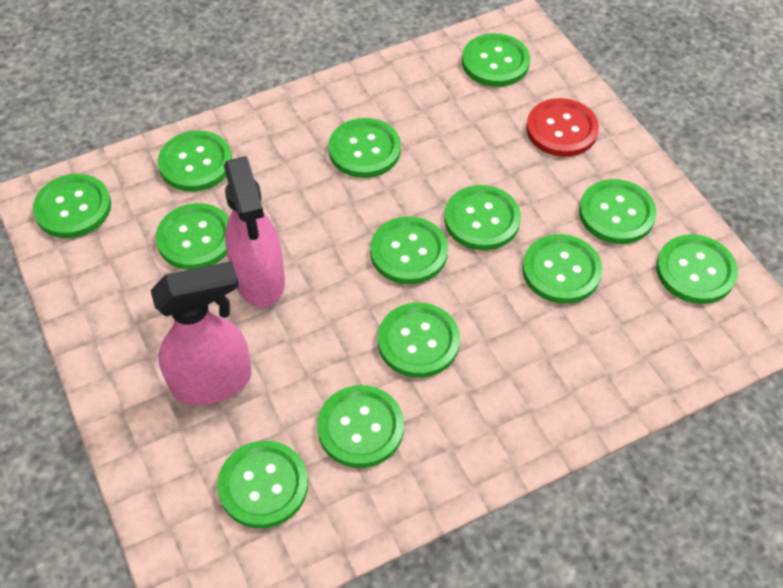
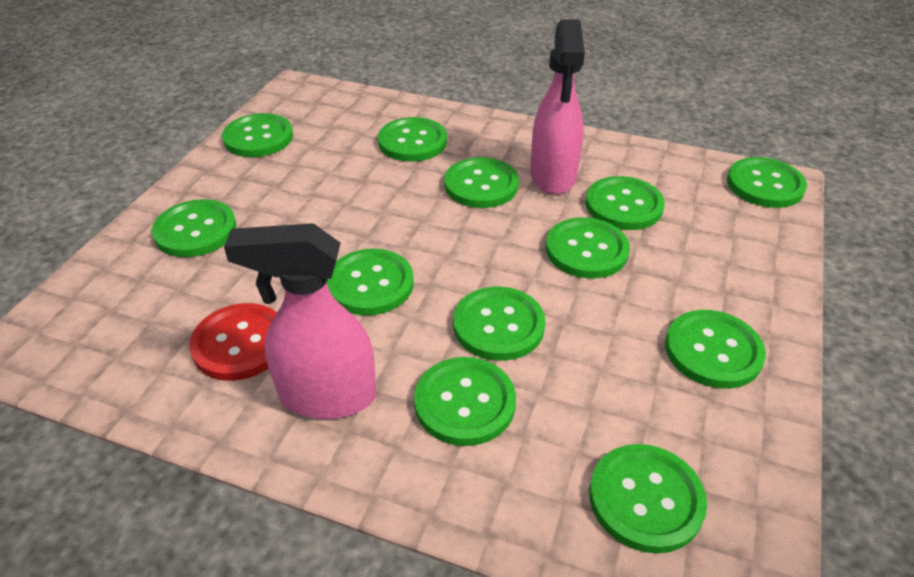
green button: [33,174,111,238] [156,203,229,270] [158,131,232,192] [217,441,308,528] [317,385,404,468] [328,118,401,178] [370,216,448,284] [378,302,460,378] [444,185,521,250] [462,33,530,87] [522,234,602,303] [579,179,657,244] [656,234,738,304] = 13 -> [152,199,237,257] [222,113,293,157] [327,249,414,315] [378,117,447,162] [414,357,516,446] [444,157,519,208] [453,287,546,361] [546,217,630,278] [585,176,665,230] [589,444,707,553] [665,310,766,389] [727,157,807,208] = 12

